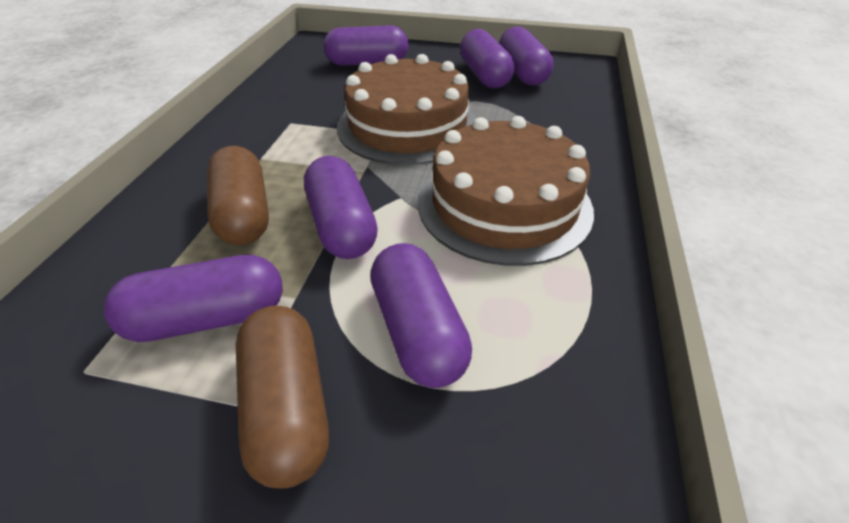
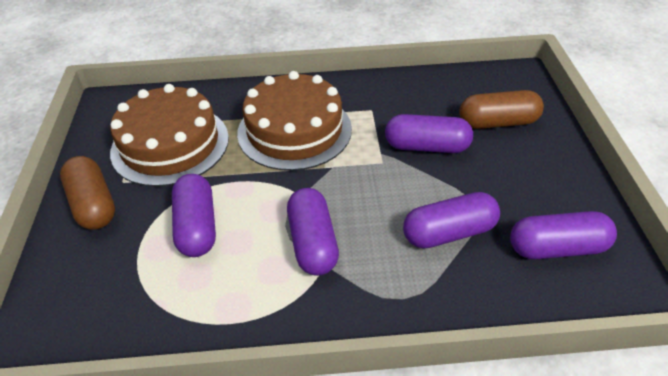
purple capsule: [104,255,283,342] [304,156,378,259] [324,25,409,66] [371,243,472,388] [460,29,515,88] [499,26,554,85] = 6 -> [172,174,216,257] [287,188,339,276] [385,114,473,153] [403,192,500,248] [510,211,617,259] = 5

